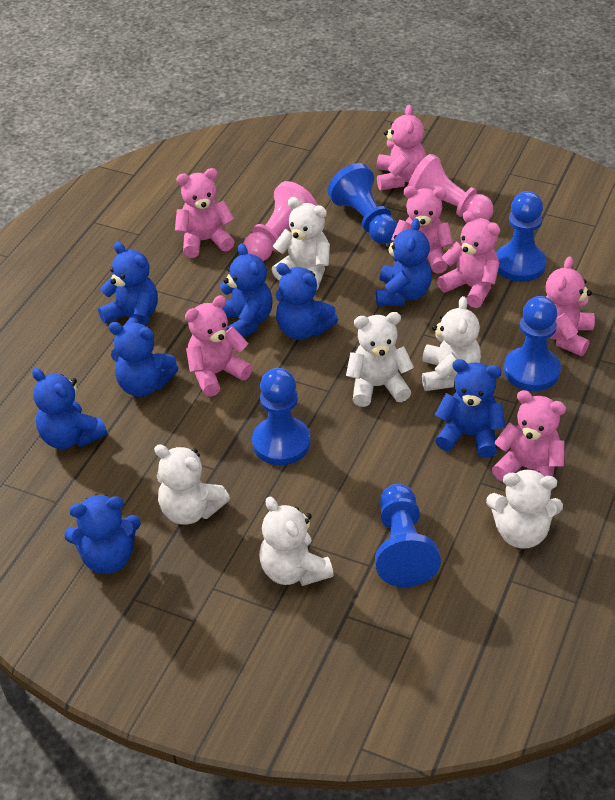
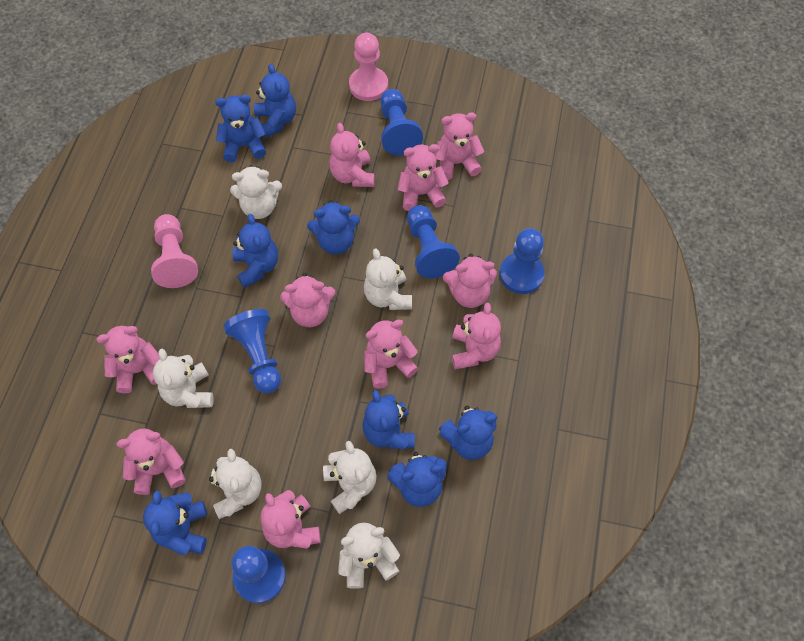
pink teddy bear: [175,168,235,258] [185,295,253,397] [377,105,426,190] [391,186,453,274] [437,211,500,308] [492,390,566,491] [546,256,595,356] = 7 -> [97,326,160,393] [117,429,186,495] [261,490,321,549] [280,273,336,327] [329,123,374,187] [364,320,418,389] [398,144,449,211] [435,112,484,180] [443,254,497,308] [452,303,501,369] = 10

